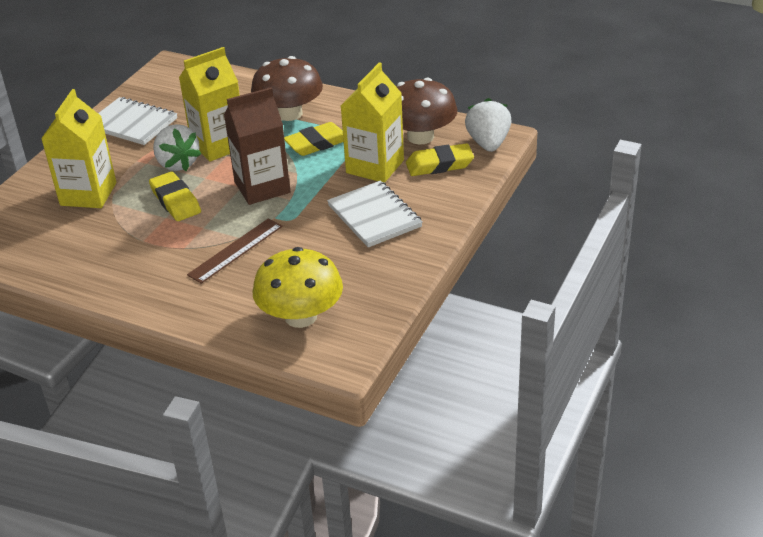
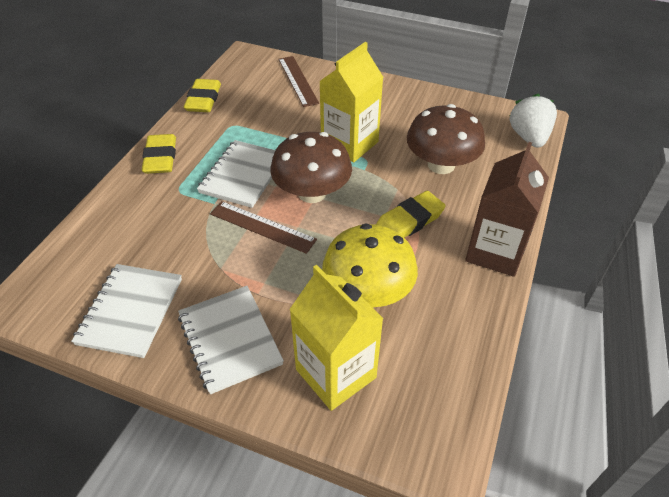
brown ruler: [187,219,282,284] = 1 -> [210,201,317,254] [278,56,319,107] = 2
white notebook: [98,97,177,145] [327,181,423,247] = 2 -> [71,264,182,358] [178,286,284,394] [197,140,275,208] = 3
white strawberry: [153,124,201,171] [465,98,512,152] = 2 -> [510,94,557,148] = 1
yellow carton: [41,89,116,208] [179,47,240,162] [341,62,404,182] = 3 -> [289,265,384,411] [319,42,383,163] = 2

